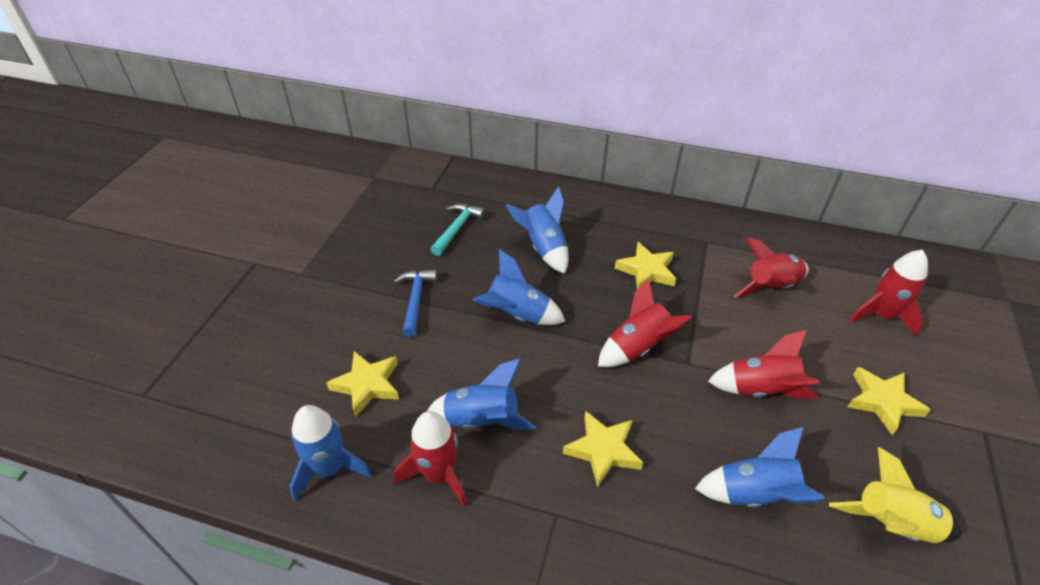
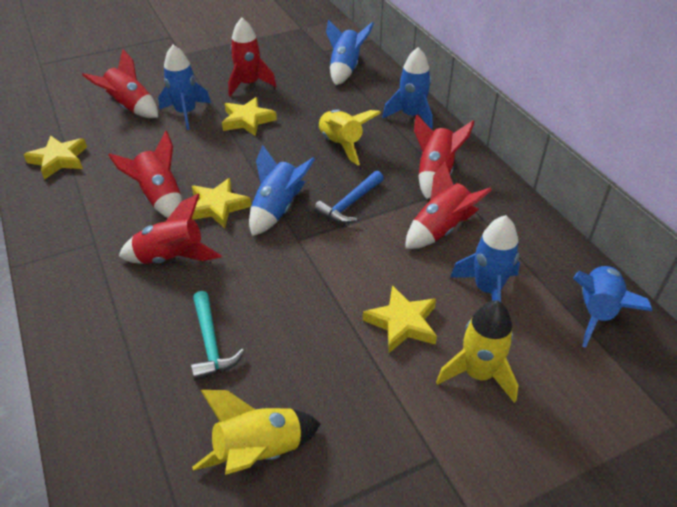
blue rocket: [290,405,372,501] [427,359,536,430] [473,249,565,325] [506,186,569,274] [695,427,824,507] = 5 -> [158,45,211,130] [249,145,315,236] [326,20,374,85] [382,47,433,129] [450,215,520,302] [573,266,652,348] = 6
red rocket: [395,411,467,507] [598,279,692,367] [708,330,819,398] [734,237,809,298] [849,250,928,336] = 5 -> [82,49,158,118] [108,131,182,218] [119,194,222,264] [228,18,276,97] [405,162,492,249] [414,115,475,199] = 6
yellow rocket: [829,447,963,543] = 1 -> [192,390,320,475] [318,109,381,166] [436,300,519,403] = 3

